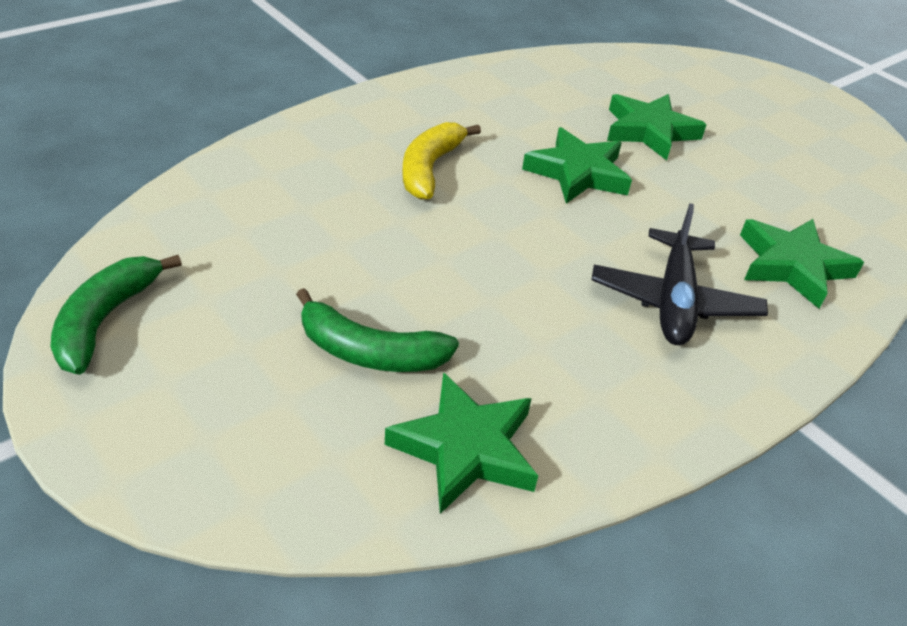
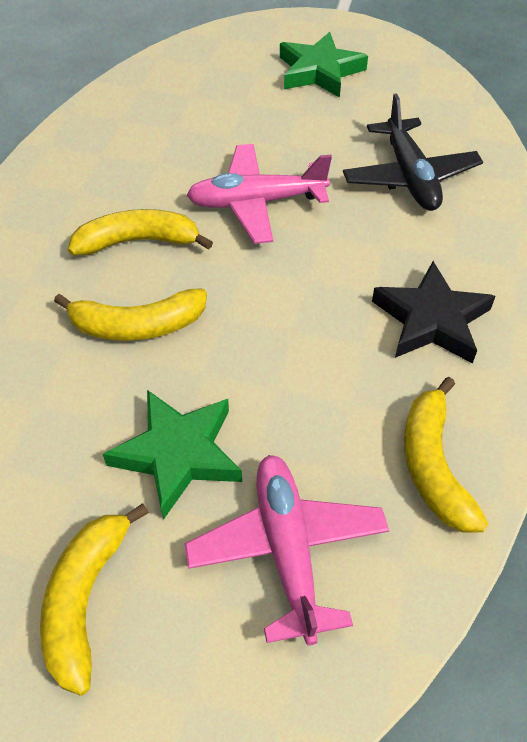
black star: none = 0 -> [372,261,496,364] = 1
green banana: [51,255,182,375] [296,288,459,372] = 2 -> none = 0
green star: [385,372,538,514] [522,127,632,204] [607,94,706,161] [740,219,864,309] = 4 -> [103,390,242,520] [280,32,368,98] = 2
pink plane: none = 0 -> [184,455,389,645] [186,144,332,244] = 2
yellow banana: [402,122,481,200] = 1 -> [40,503,149,696] [54,288,207,341] [68,209,213,255] [404,377,488,533] = 4

